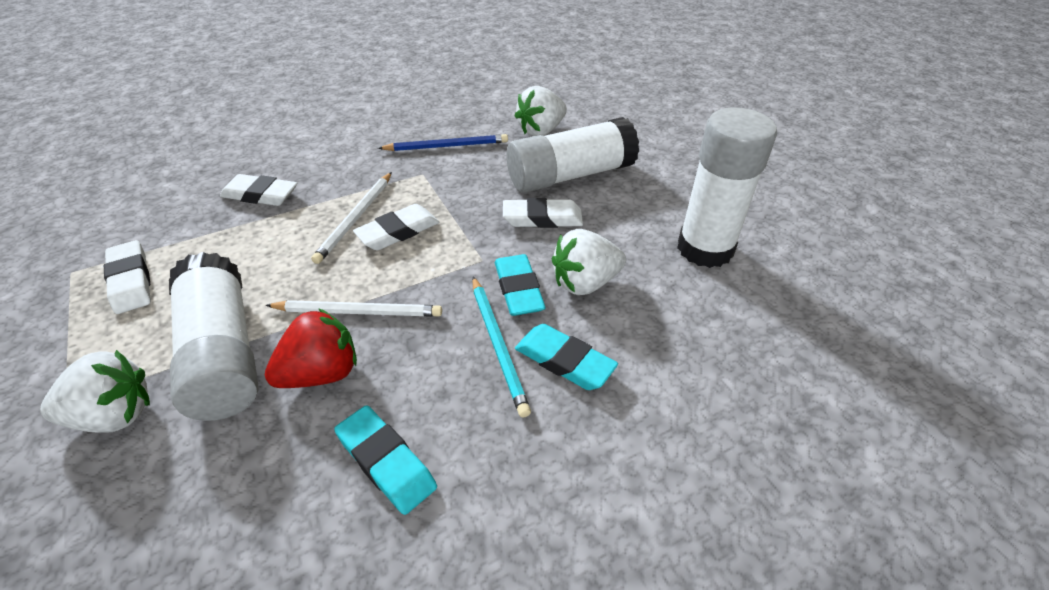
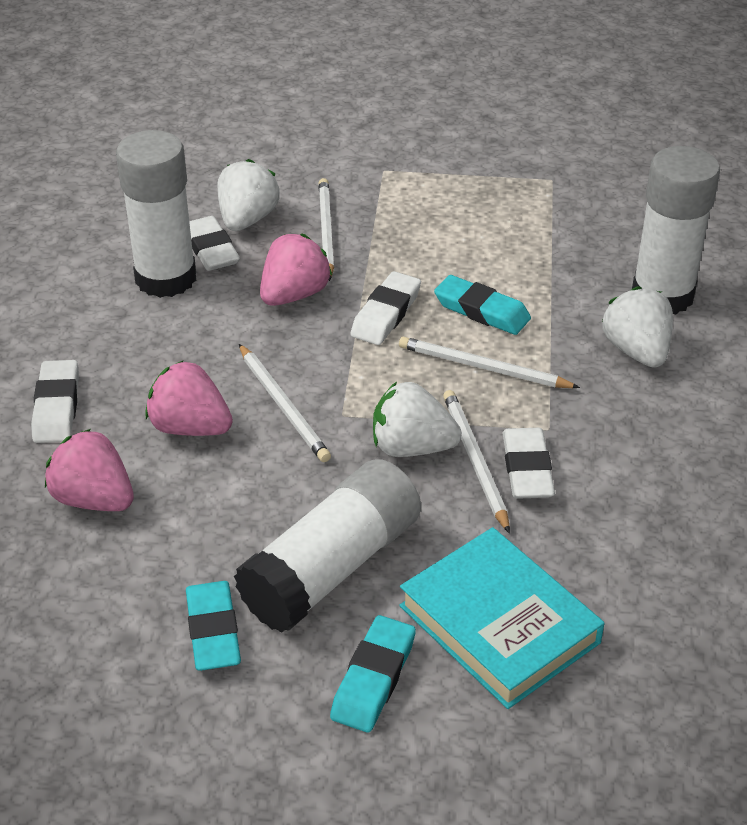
blue pencil: [378,134,508,151] = 1 -> none = 0
pink strawberry: none = 0 -> [45,429,134,511] [145,360,233,436] [260,234,332,306] = 3
red strawberry: [265,308,357,388] = 1 -> none = 0
turquoise book: none = 0 -> [399,527,604,709] = 1
turquoise pencil: [473,277,531,418] = 1 -> none = 0
white pencil: [265,300,442,317] [311,172,392,264] = 2 -> [239,344,331,462] [318,178,334,281] [399,336,580,388] [443,390,510,533] = 4

